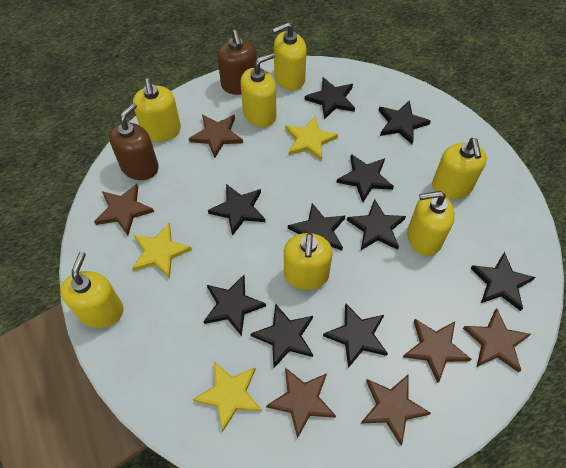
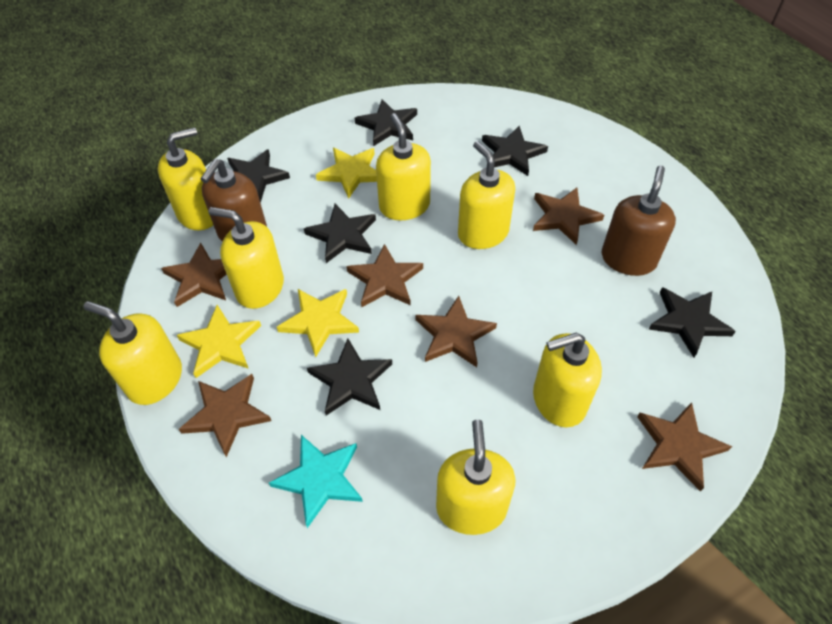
black star: [203,275,266,336] [208,184,265,236] [251,304,313,368] [288,203,345,250] [305,77,355,119] [323,304,388,368] [337,154,394,202] [347,199,406,250] [379,100,431,144] [471,252,536,311] = 10 -> [227,149,290,203] [304,204,376,263] [307,339,392,416] [354,99,417,146] [482,126,548,176] [649,287,736,357] = 6
turquoise star: none = 0 -> [269,435,363,528] = 1

